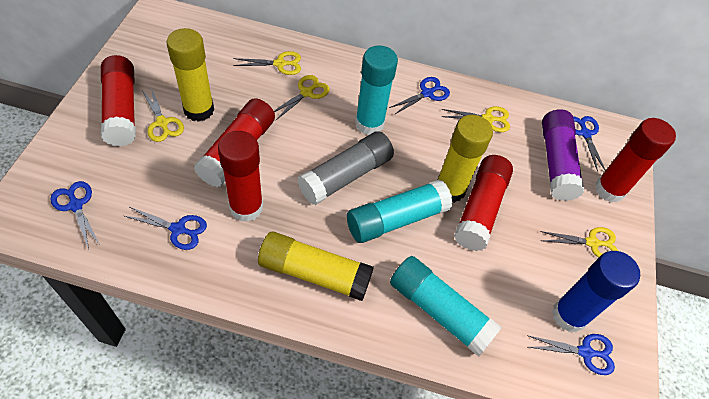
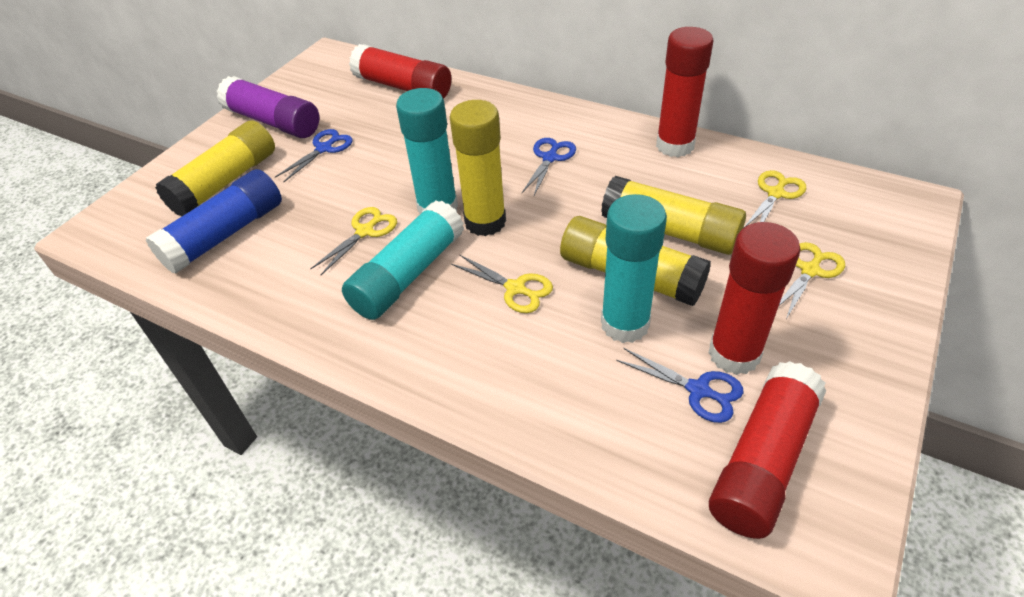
blue scissors: [50,181,100,249] [125,207,207,250] [389,77,450,115] [527,334,615,375] [573,116,606,172] = 5 -> [275,129,352,182] [522,138,576,196] [616,348,743,423] = 3
grey glue stick: [297,131,394,205] = 1 -> none = 0
red glue stick: [101,55,136,147] [194,98,275,187] [218,131,263,222] [454,155,513,251] [595,118,676,203] = 5 -> [349,44,451,99] [656,27,714,157] [708,222,801,375] [709,361,826,539] = 4
yellow glue stick: [167,28,214,122] [258,232,374,301] [437,115,493,203] = 3 -> [155,120,275,217] [450,100,506,236] [560,216,711,306] [601,176,746,255] = 4
yellow scissors: [142,87,184,142] [233,51,301,75] [274,75,330,120] [442,106,510,132] [540,227,618,257] = 5 -> [310,207,397,275] [451,254,553,313] [744,170,807,227] [778,242,845,319] = 4

